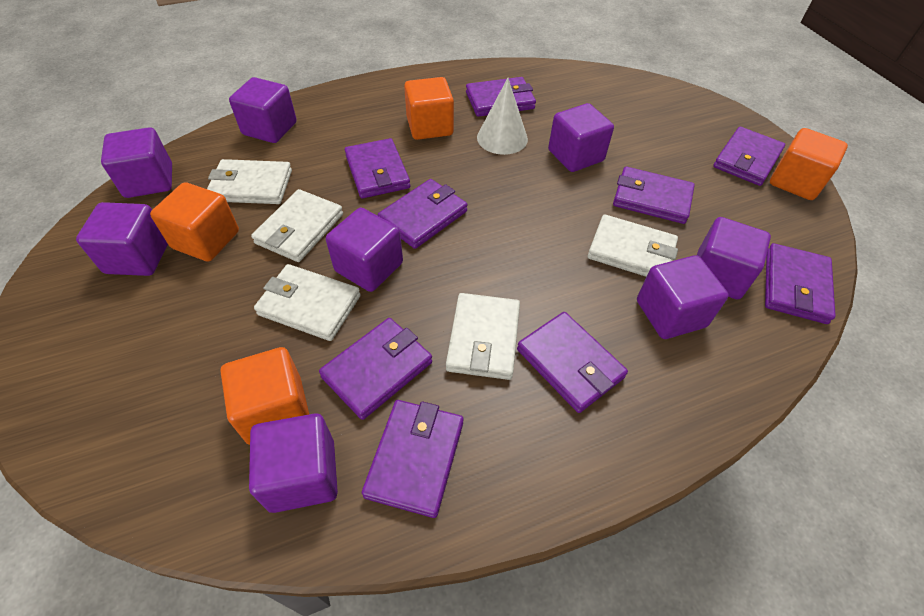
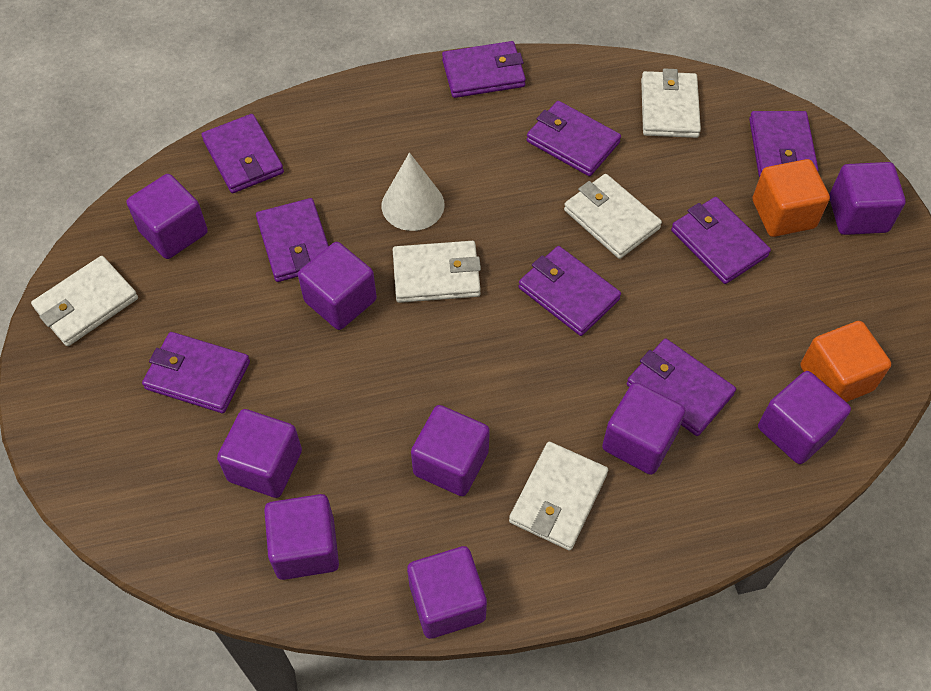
orange cube: [150,182,239,262] [220,347,309,445] [404,77,454,140] [770,128,848,200] = 4 -> [752,159,830,237] [800,321,891,402] = 2
purple cube: [76,202,168,276] [101,127,172,198] [229,77,297,143] [249,413,338,513] [326,208,403,292] [548,103,614,172] [637,255,729,339] [697,217,771,299] = 8 -> [127,174,208,259] [217,409,302,498] [264,494,339,580] [298,242,377,330] [407,546,487,639] [411,405,490,496] [602,382,686,475] [758,371,851,464] [829,162,906,235] = 9

